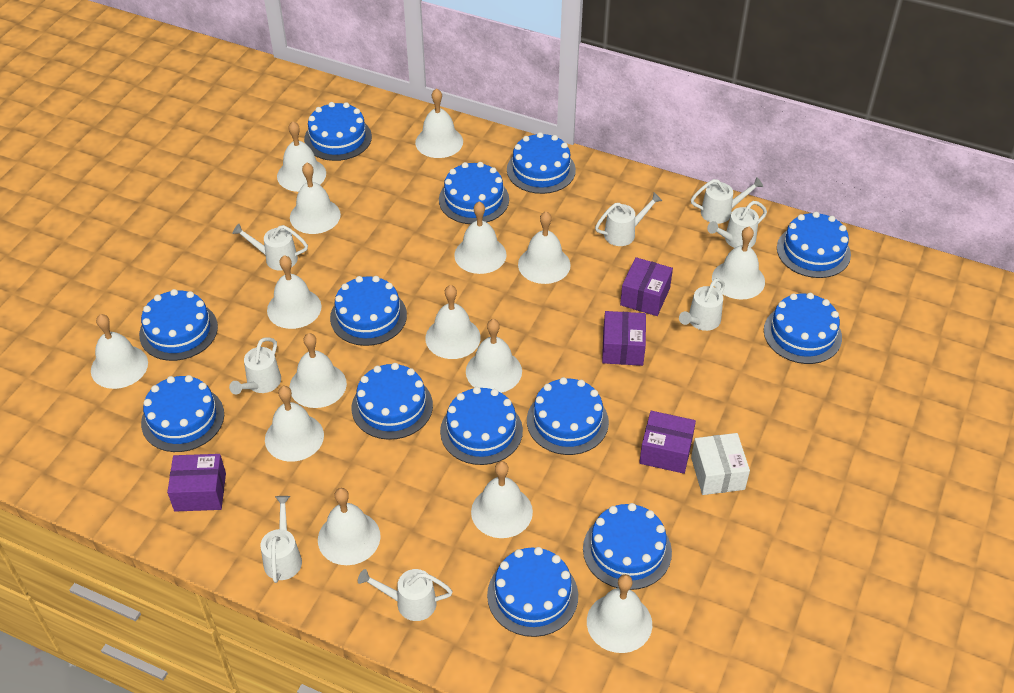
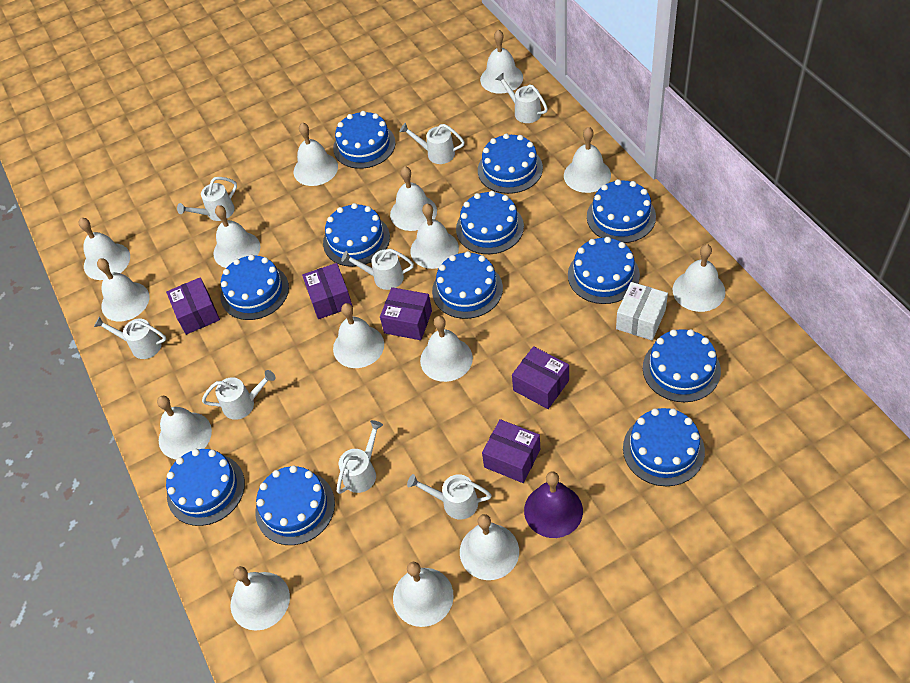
blue cake: [139,289,218,361] [141,375,224,452] [304,102,372,161] [330,276,407,346] [352,363,433,440] [439,162,509,224] [440,387,523,465] [487,547,578,637] [507,132,576,194] [527,377,609,455] [583,503,672,590] [764,293,842,364] [777,212,851,278] = 13 -> [166,449,245,526] [220,254,289,320] [255,466,335,545] [323,203,390,267] [333,111,396,169] [432,251,503,319] [456,191,524,254] [478,133,543,194] [568,237,640,304] [587,179,656,243] [623,408,705,486] [643,329,721,402] = 12
purple bell: none = 0 -> [524,471,583,538] = 1
purple box: [167,454,226,512] [602,311,646,366] [620,257,673,316] [639,411,696,474] = 4 -> [166,277,220,335] [302,263,353,319] [380,287,432,340] [482,419,540,483] [512,346,569,409] = 5

